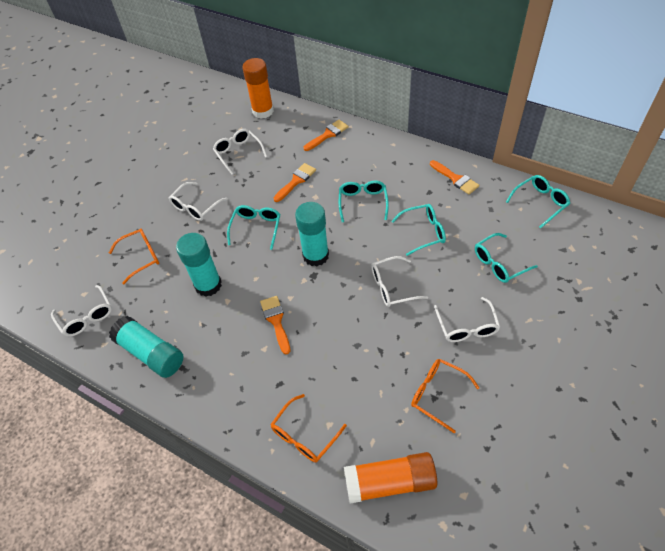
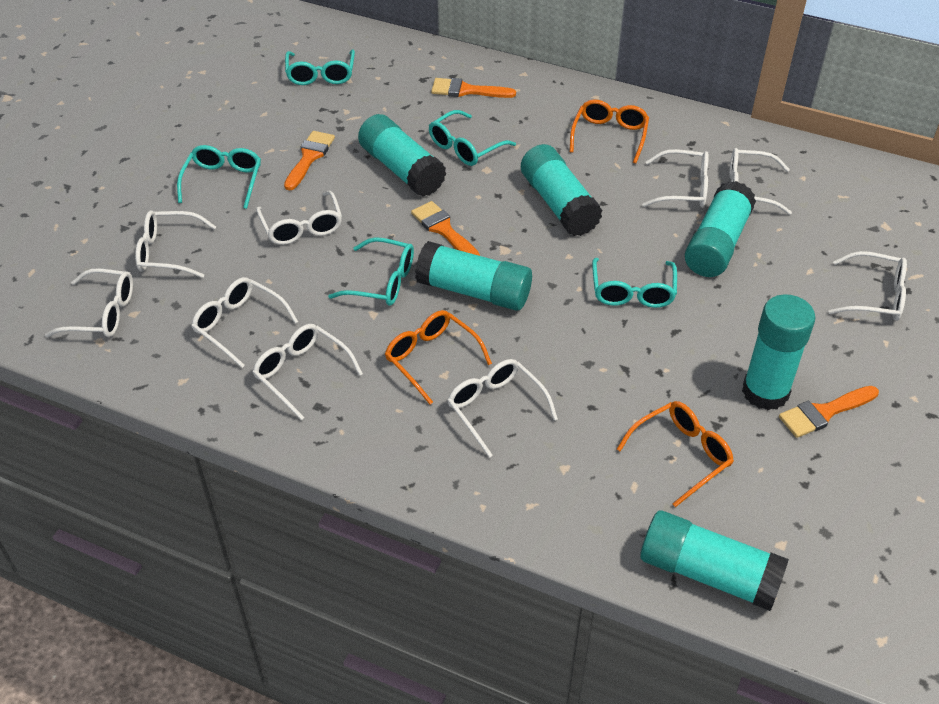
orange glue stick: [242,58,274,119] [344,452,437,503] = 2 -> none = 0
turquoise glue stick: [109,316,183,378] [176,233,222,297] [295,202,329,266] = 3 -> [358,114,446,197] [415,241,532,311] [521,144,602,236] [640,510,789,611] [685,181,756,277] [742,294,815,410] = 6
white glasses: [51,285,112,337] [169,182,228,221] [213,129,267,175] [371,256,428,307] [434,297,500,342] = 5 -> [45,268,133,337] [135,211,216,278] [191,277,298,368] [252,324,363,420] [256,191,342,245] [447,359,558,458] [642,149,709,207] [730,148,792,215] [828,251,907,321] = 9

